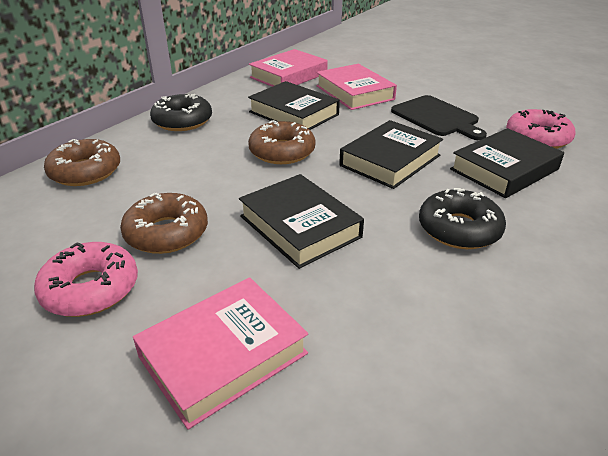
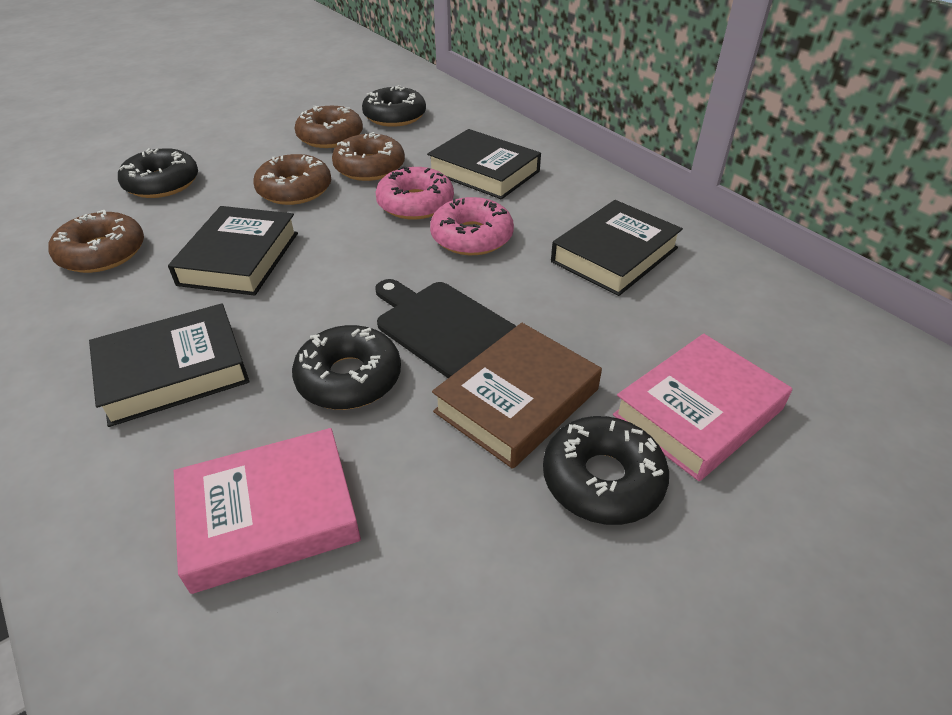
black donut: [150,94,212,131] [419,188,506,249] = 2 -> [118,148,198,198] [292,325,401,410] [362,85,426,127] [543,416,669,525] = 4
brown book: none = 0 -> [432,323,602,469] = 1
brown donut: [44,139,120,186] [120,193,208,254] [248,120,316,164] = 3 -> [49,210,144,273] [253,154,331,205] [295,106,363,148] [332,132,405,181] = 4
pink book: [133,277,308,430] [249,49,328,87] [316,64,397,110] = 3 -> [174,428,361,594] [613,334,792,481] = 2

